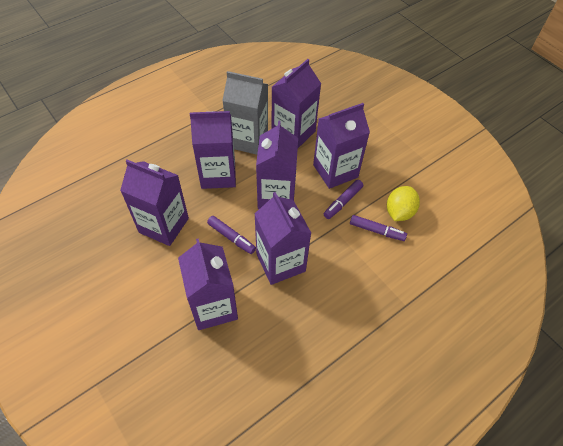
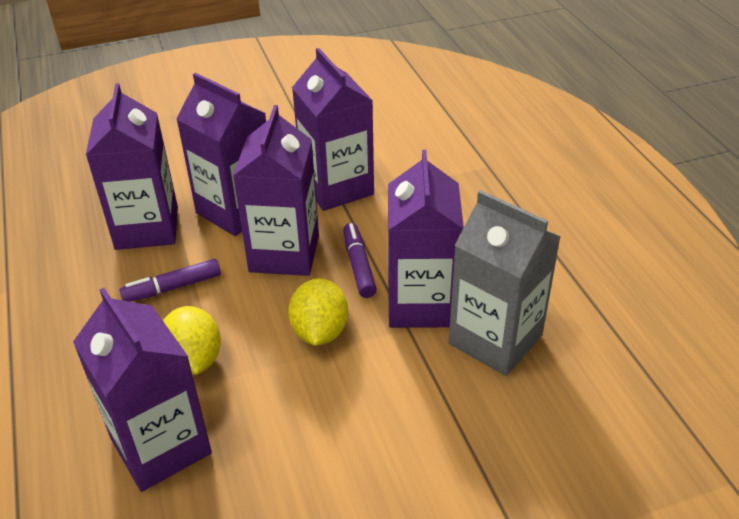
purple carton: [120,160,189,246] [178,238,238,330] [190,111,236,189] [254,192,311,285] [256,121,298,209] [272,59,321,148] [313,103,370,189] = 7 -> [73,288,212,492] [86,83,178,250] [176,73,266,236] [233,105,319,276] [292,48,374,211] [388,150,464,328] = 6
purple marker: [207,216,256,254] [324,180,363,219] [350,215,407,241] = 3 -> [119,259,221,302] [343,223,377,298] = 2
yellow lemon: [387,186,420,221] = 1 -> [163,306,221,375] [288,278,348,346] = 2

